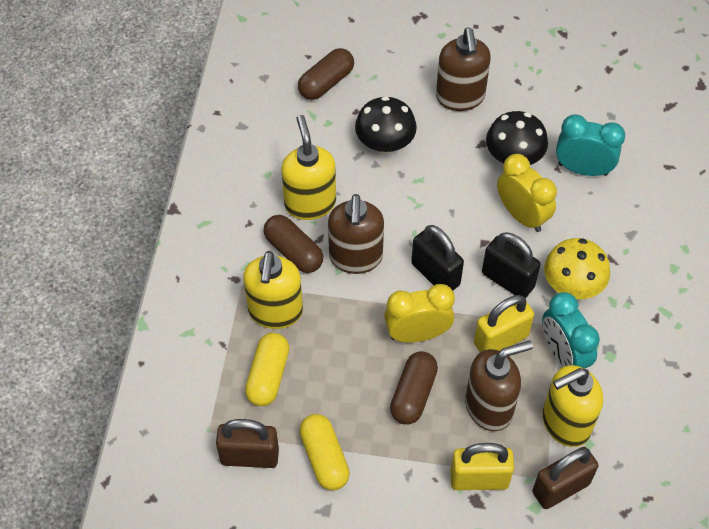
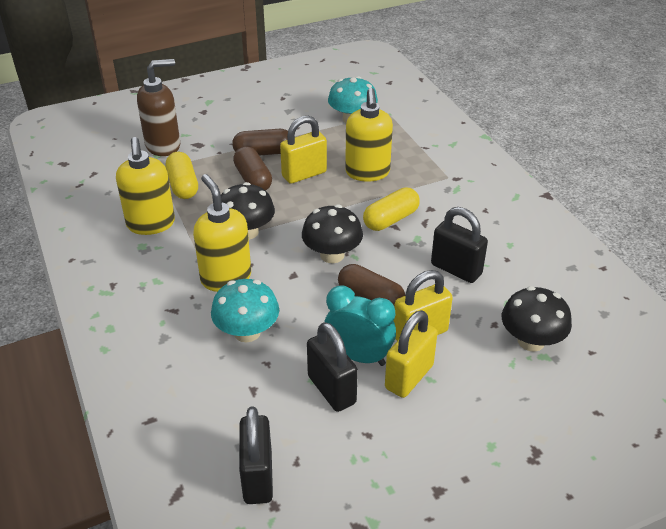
black mushroom: [355,96,417,153] [486,111,548,165] = 2 -> [221,182,275,240] [302,205,363,263] [502,286,572,352] = 3
black padlock: [411,225,464,290] [482,232,541,298] = 2 -> [239,406,273,504] [307,322,358,412] [431,207,488,283] = 3
brown padlock: [216,419,279,468] [532,447,598,509] = 2 -> none = 0
brown soap dispenser: [328,194,384,274] [436,27,491,111] [465,340,533,431] = 3 -> [137,59,180,156] = 1
turquoise clock: [542,292,600,369] [556,115,625,176] = 2 -> [324,285,396,366] = 1
turquoise mushroom: none = 0 -> [211,279,279,342] [328,76,378,123] = 2
yellow clock: [384,284,455,343] [497,154,557,232] = 2 -> none = 0
yellow mushroom: [544,238,610,299] = 1 -> none = 0
yellow padlock: [450,443,514,490] [474,295,534,352] = 2 -> [280,116,327,184] [385,310,438,398] [394,270,453,341] = 3

